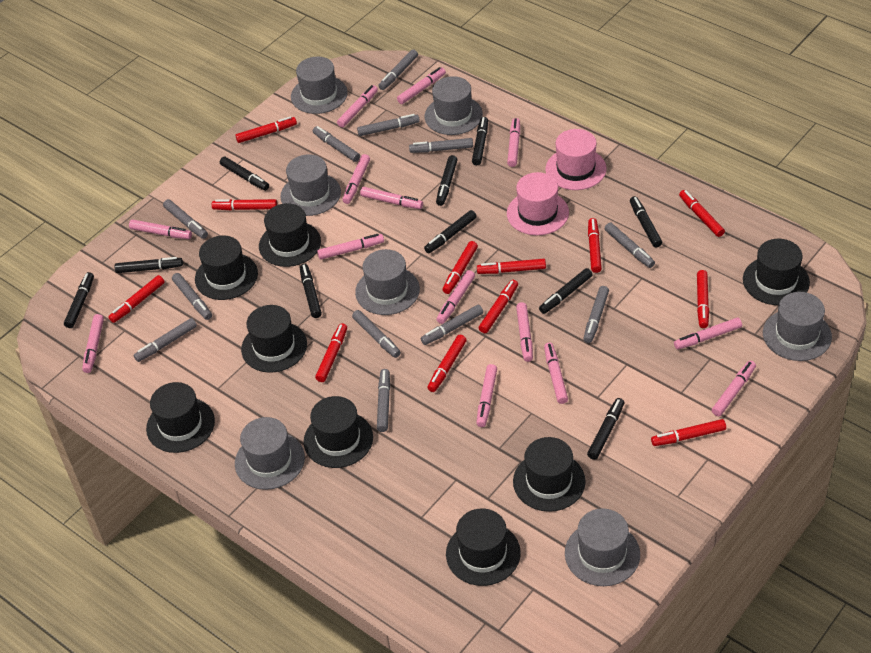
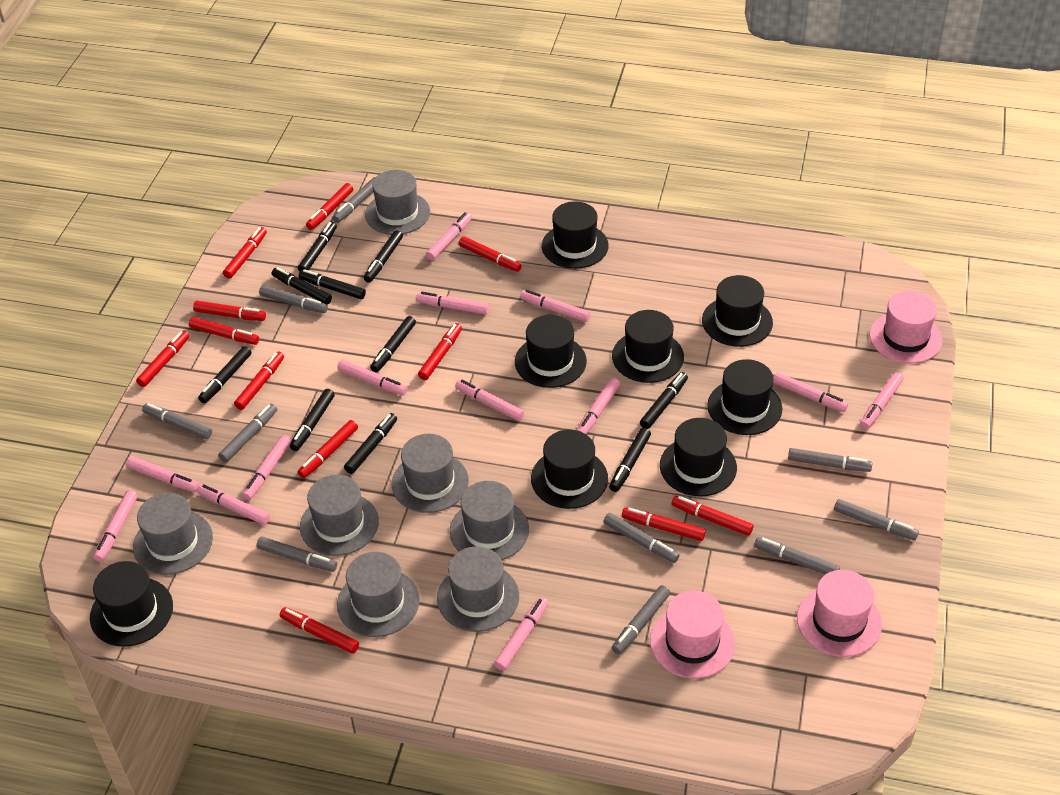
grey marker: [134,318,197,362] [163,199,208,239] [172,273,212,320] [313,126,360,162] [352,310,401,358] [357,114,420,136] [377,369,390,432] [378,50,418,90] [409,138,473,153] [421,305,483,345] [583,286,609,343] [605,223,655,268] = 12 -> [142,403,212,439] [218,404,277,462] [257,536,337,572] [259,285,328,313] [333,177,376,223] [604,513,680,563] [612,585,670,654] [754,537,840,575] [788,448,872,472] [834,499,919,540] = 10
pink hat: [507,172,569,235] [545,129,606,190] = 2 -> [650,591,735,679] [797,570,882,657] [870,291,942,364] = 3
pink marker: [82,314,104,373] [129,219,192,239] [317,234,384,260] [337,85,378,127] [343,154,370,204] [360,187,423,209] [397,67,446,104] [437,270,475,324] [476,364,497,427] [507,118,520,167] [516,302,533,362] [544,343,568,404] [674,317,742,349] [712,361,756,416] = 14 -> [93,490,138,562] [126,456,200,492] [197,484,270,525] [242,435,291,500] [337,360,407,395] [416,292,489,315] [426,212,472,260] [455,380,524,421] [494,597,548,671] [520,290,591,322] [577,378,620,434] [773,372,848,412] [860,372,904,429] = 13

